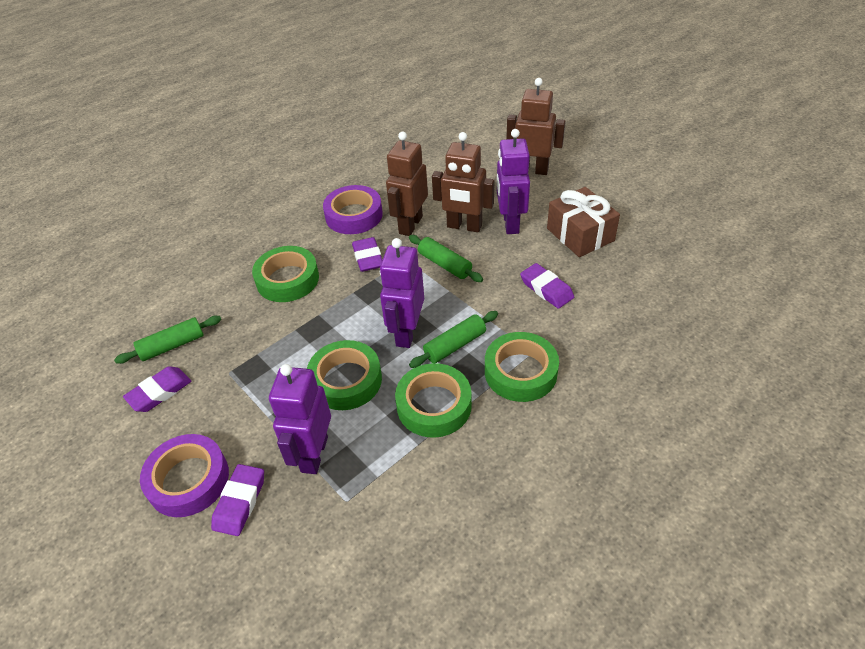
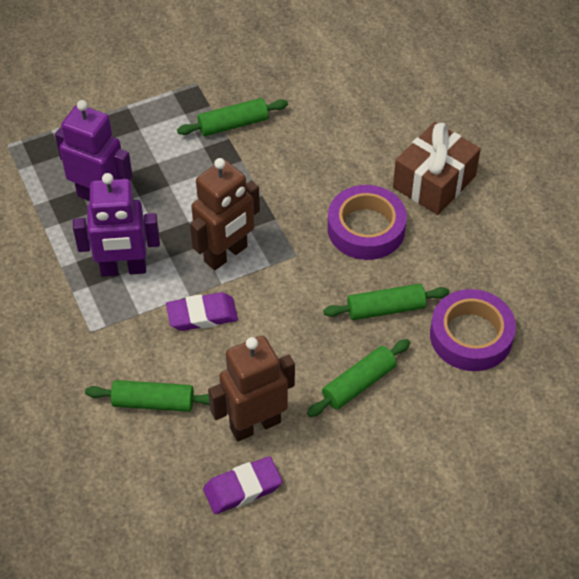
brown robot: [386,132,428,236] [432,132,494,232] [506,78,566,175] = 3 -> [190,158,260,270] [208,336,295,442] = 2
green rolling pin: [114,316,221,364] [409,235,483,282] [409,311,498,368] = 3 -> [85,380,210,412] [177,98,288,136] [307,339,410,417] [323,284,449,320] = 4
green tape: [252,246,319,302] [307,340,382,410] [395,363,472,438] [485,332,559,402] = 4 -> none = 0
purple eraser: [123,366,191,412] [211,464,264,536] [352,237,382,272] [520,263,574,309] = 4 -> [166,292,238,331] [203,456,282,514] = 2
purple robot: [269,364,331,474] [380,238,424,348] [497,129,530,234] = 3 -> [55,100,133,201] [73,173,160,276] = 2

